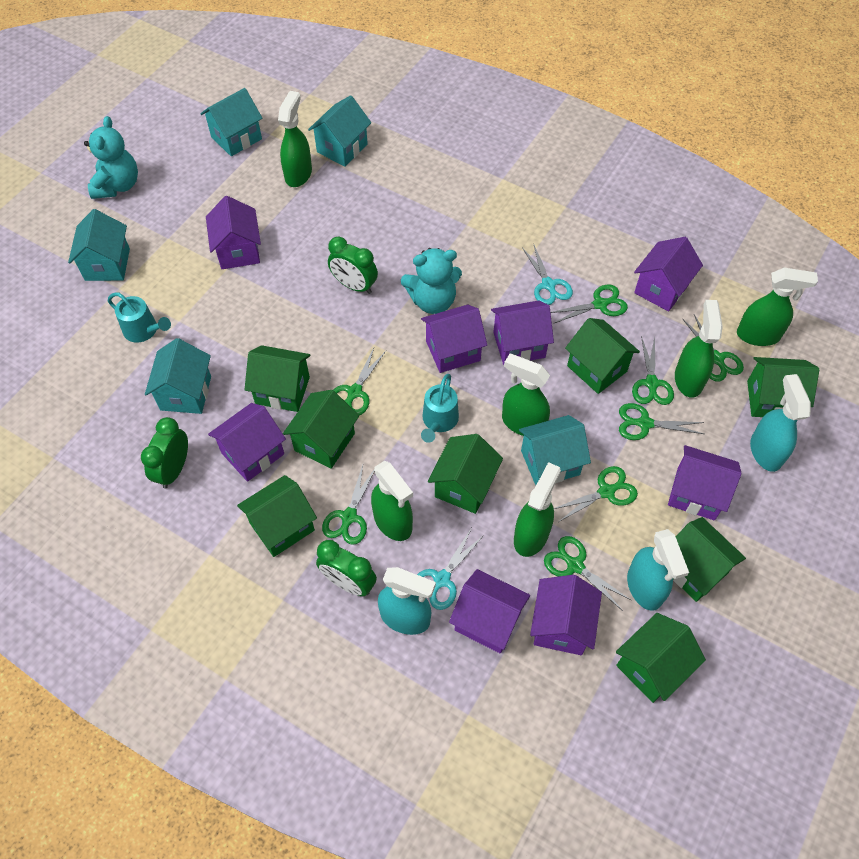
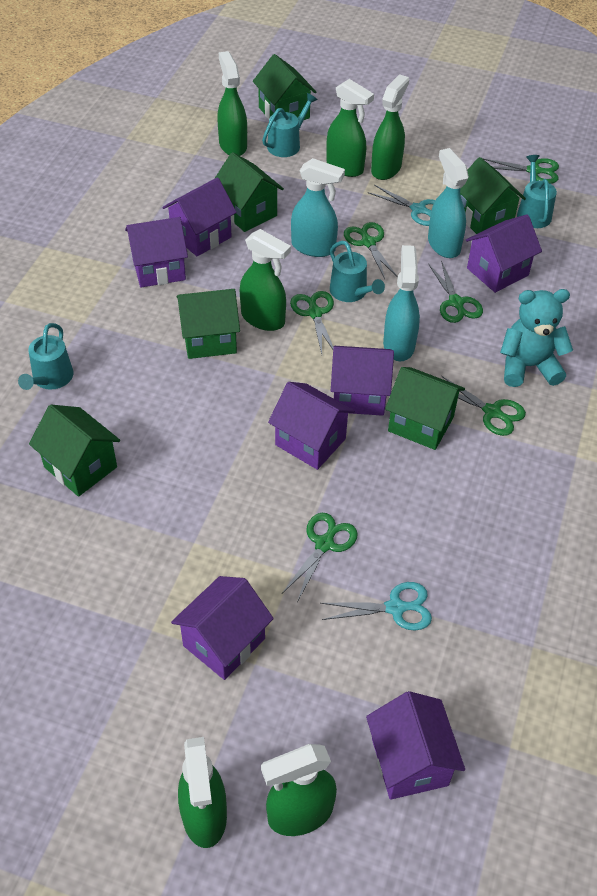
green clock: [141,417,188,488] [316,540,377,596] [328,236,378,294] = 3 -> none = 0
green house: [237,475,317,557] [245,345,311,412] [283,390,359,469] [428,434,503,514] [565,318,640,394] [616,613,706,703] [673,517,746,602] [747,357,819,417] = 8 -> [29,405,120,497] [176,289,240,359] [214,152,284,232] [253,54,316,120] [385,367,465,450] [460,157,526,234] = 6
green scissors: [322,465,374,545] [333,348,386,415] [544,536,632,611] [550,285,628,324] [554,466,638,522] [619,403,704,440] [632,336,674,405] [682,314,744,381] = 8 -> [282,513,358,602] [290,291,334,354] [344,222,398,279] [428,260,483,323] [442,376,526,436] [482,158,559,184] = 6
purple house: [206,196,261,269] [208,403,286,482] [421,305,487,373] [449,569,530,653] [491,300,554,365] [530,575,602,655] [634,237,703,312] [668,445,742,521] = 8 -> [125,217,188,288] [162,177,237,256] [171,576,274,680] [268,382,355,470] [331,346,394,416] [366,691,465,800] [466,214,542,293] = 7
turquoise house: [68,209,130,281] [145,338,211,414] [200,88,262,156] [308,95,371,167] [519,415,591,485] = 5 -> none = 0
turquoise teddy bear: [84,116,138,199] [401,248,462,314] = 2 -> [500,289,573,387] = 1
turquoise watering can: [108,292,171,343] [421,374,459,443] = 2 -> [18,323,73,390] [262,93,318,157] [330,241,385,302] [517,155,557,228] = 4

